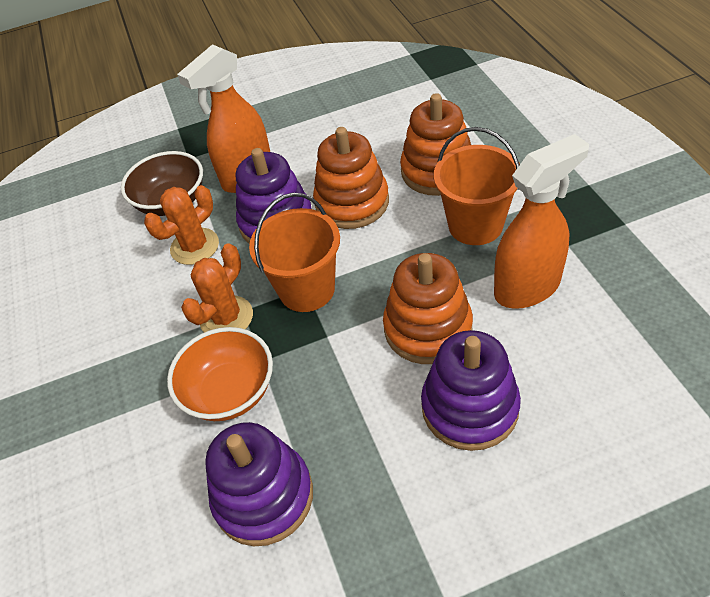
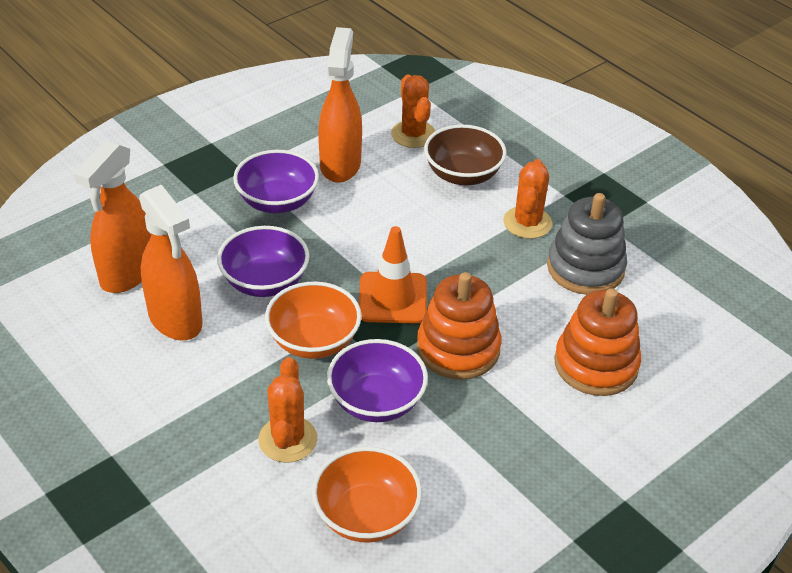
grey stacking toy: none = 0 -> [547,193,627,295] = 1
orange bowl: [167,327,273,421] = 1 -> [265,281,362,359] [312,446,422,543] = 2
orange bucket: [249,193,340,312] [434,127,520,245] = 2 -> none = 0
orange cactus: [144,185,219,265] [181,243,253,332] = 2 -> [258,357,317,463] [391,75,435,148] [504,159,552,239] = 3
orange spray bottle: [177,44,270,193] [494,134,589,309] = 2 -> [74,140,151,293] [139,185,203,341] [318,27,362,183] = 3
orange stacking toy: [313,127,389,229] [383,253,473,364] [400,93,471,196] = 3 -> [417,272,501,380] [554,288,641,396] = 2
orange traffic cone: none = 0 -> [359,226,427,324] = 1
purple bowl: none = 0 -> [217,226,309,297] [233,150,319,213] [327,339,428,422] = 3
purple stacking toy: [205,422,313,546] [236,148,312,244] [421,330,521,451] = 3 -> none = 0

